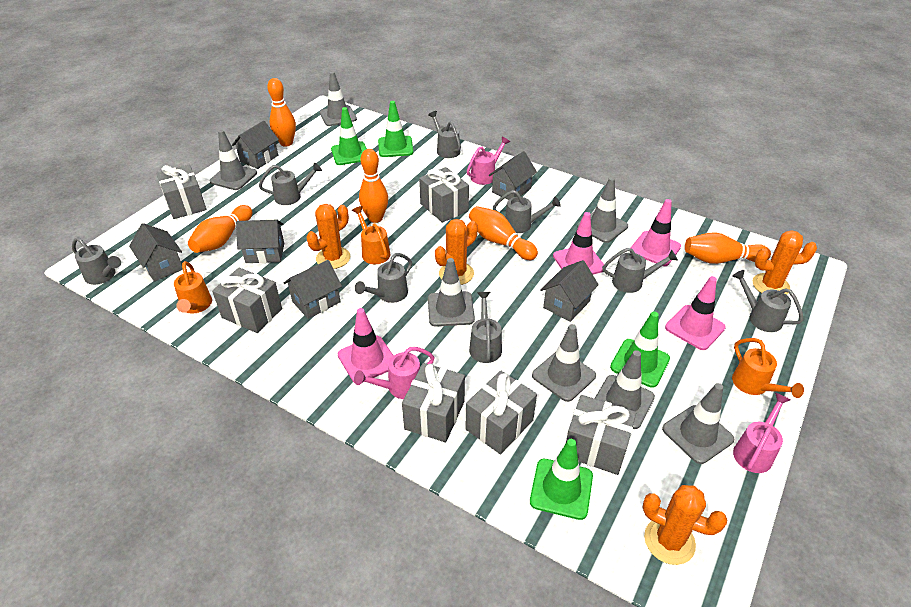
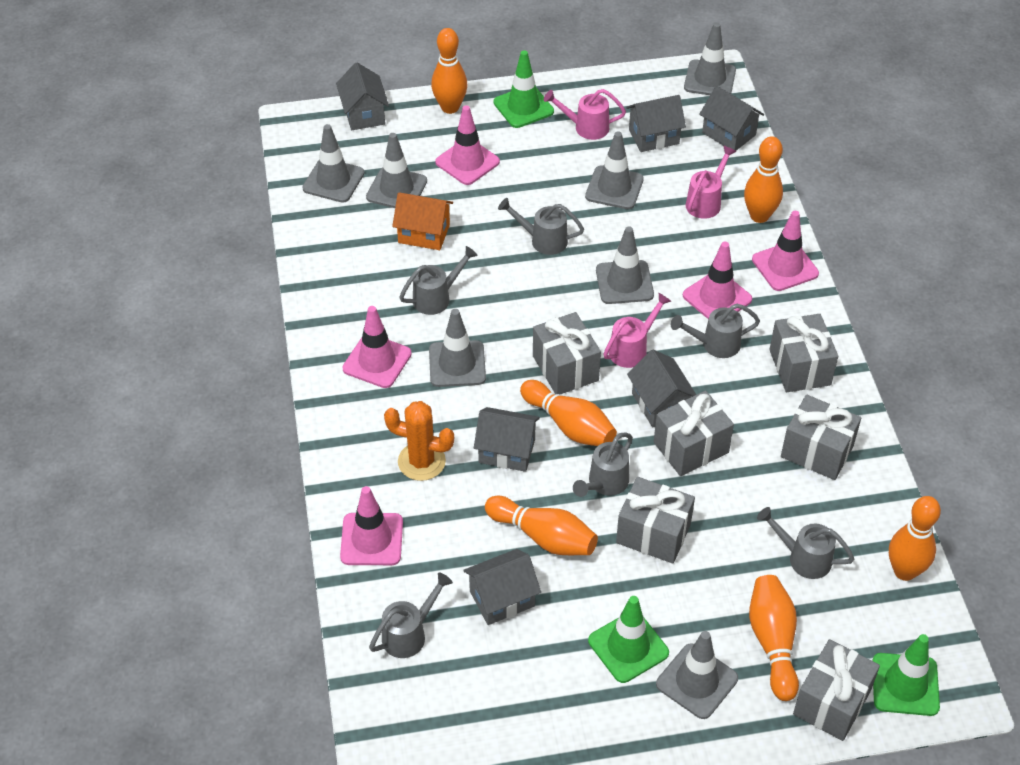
green traffic cone: [331,107,367,165] [378,101,413,157] [530,439,593,520] [610,312,670,388] = 4 -> [493,50,554,128] [588,596,669,683] [872,634,940,716] = 3
grey watering can: [72,237,121,285] [259,163,322,205] [355,253,412,303] [428,111,461,158] [469,292,502,363] [493,190,561,233] [602,248,678,293] [732,270,803,332] = 8 -> [369,572,453,658] [399,246,478,315] [498,198,584,255] [573,432,633,497] [671,304,760,358] [757,507,854,579] = 6
orange bowling pin: [188,205,252,253] [267,78,296,147] [359,149,388,223] [469,206,538,260] [685,232,771,264] = 5 -> [431,28,467,114] [485,496,598,555] [520,380,617,446] [744,136,783,223] [749,575,799,701] [889,496,941,581] = 6
orange cactus: [306,204,350,269] [435,219,478,285] [642,485,728,565] [753,230,817,295] = 4 -> [384,401,454,481] = 1
orange house: none = 0 -> [392,192,453,250] = 1
orange watering can: [174,261,212,314] [352,206,391,264] [732,338,804,398] = 3 -> none = 0
pink traffic cone: [338,308,394,383] [553,212,604,274] [630,199,681,266] [665,276,726,350] = 4 -> [340,486,403,565] [342,306,412,388] [435,106,500,185] [683,242,752,319] [752,211,819,291] = 5

